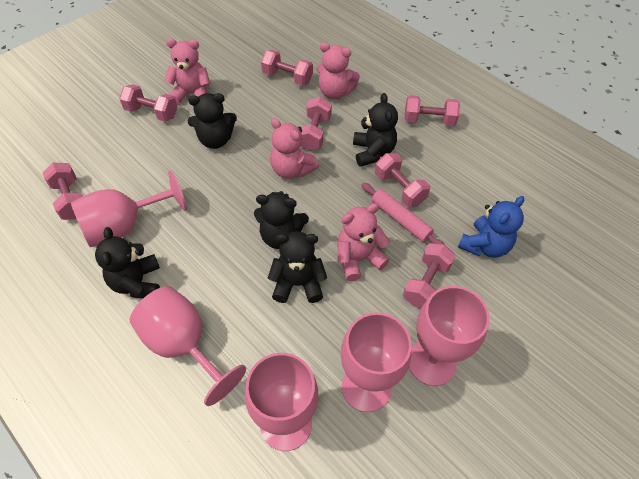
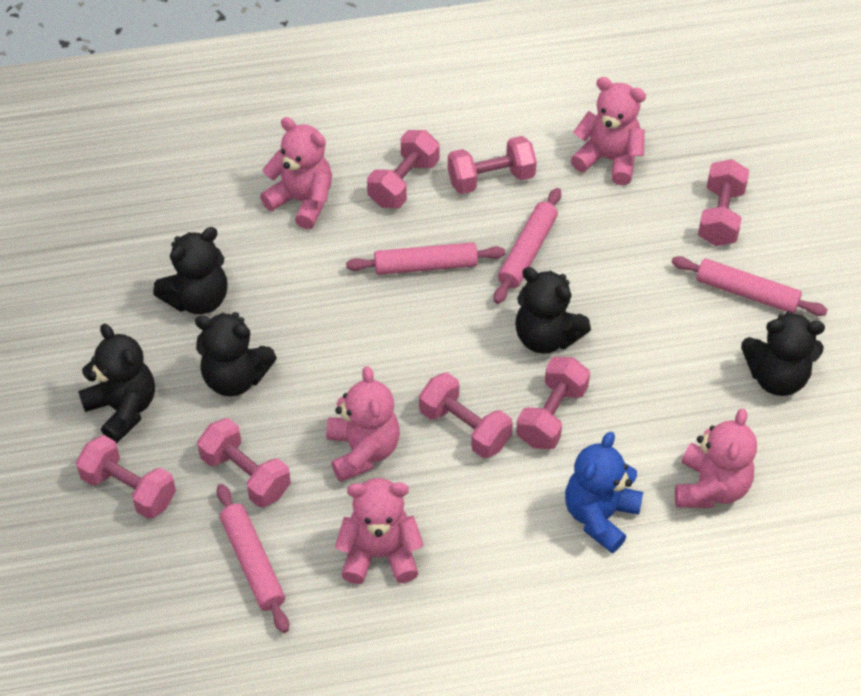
pink goblet: [71,171,187,247] [130,286,246,406] [245,353,318,451] [341,312,412,412] [409,286,490,386] = 5 -> none = 0
pink rolling pin: [362,183,444,244] = 1 -> [217,484,289,633] [346,242,505,275] [494,188,561,304] [671,256,828,316] = 4
pink teddy bear: [164,38,210,105] [270,118,319,179] [317,42,360,99] [338,203,390,281] = 4 -> [260,117,332,229] [326,366,400,482] [335,478,424,584] [571,77,646,186] [675,408,757,508] = 5

